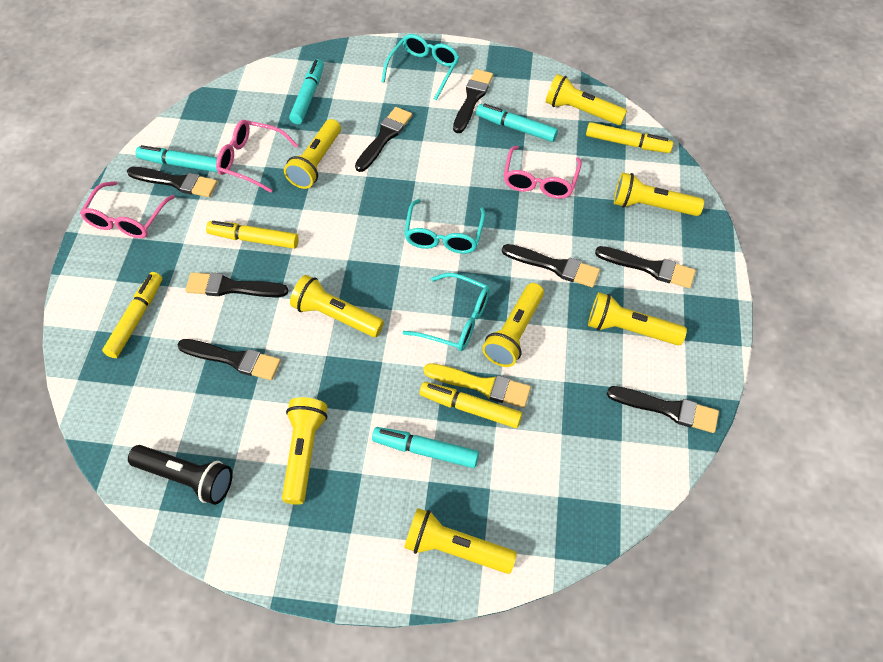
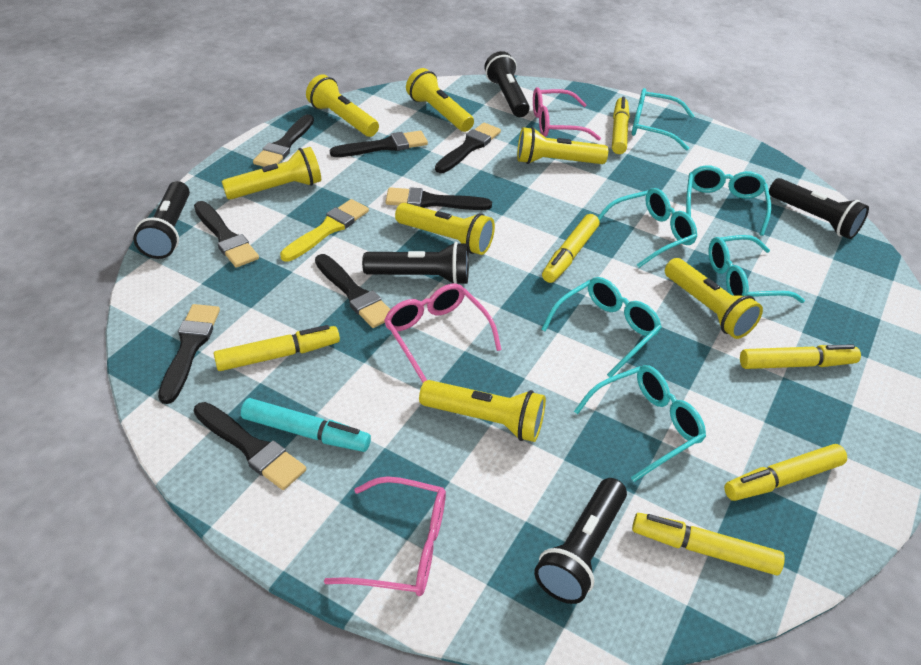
black flashlight: [128,445,233,505] = 1 -> [133,181,190,259] [362,242,469,284] [485,51,530,117] [534,478,627,604] [769,178,869,239] = 5
turquoise glasses: [381,34,460,101] [402,273,490,351] [404,199,485,254] = 3 -> [541,277,662,377] [574,365,706,482] [598,188,697,268] [632,88,694,151] [686,165,771,236] [709,235,805,303] = 6
turquoise marker: [135,145,217,172] [289,59,324,124] [372,427,479,468] [476,103,558,142] = 4 -> [241,398,371,452] = 1
yellow flashlight: [282,397,328,505] [284,119,341,189] [290,275,384,337] [404,508,517,574] [482,283,544,367] [546,74,627,125] [588,292,687,346] [614,172,704,216] = 8 -> [222,147,321,200] [306,74,379,137] [395,203,495,255] [406,68,474,132] [419,380,546,442] [517,127,608,164] [665,258,763,339] = 7
yellow marker: [102,272,162,358] [206,221,299,249] [419,382,522,428] [586,122,673,153] = 4 -> [214,325,340,371] [542,214,599,283] [612,97,629,154] [632,513,785,576] [724,444,847,501] [740,344,861,369] = 6

